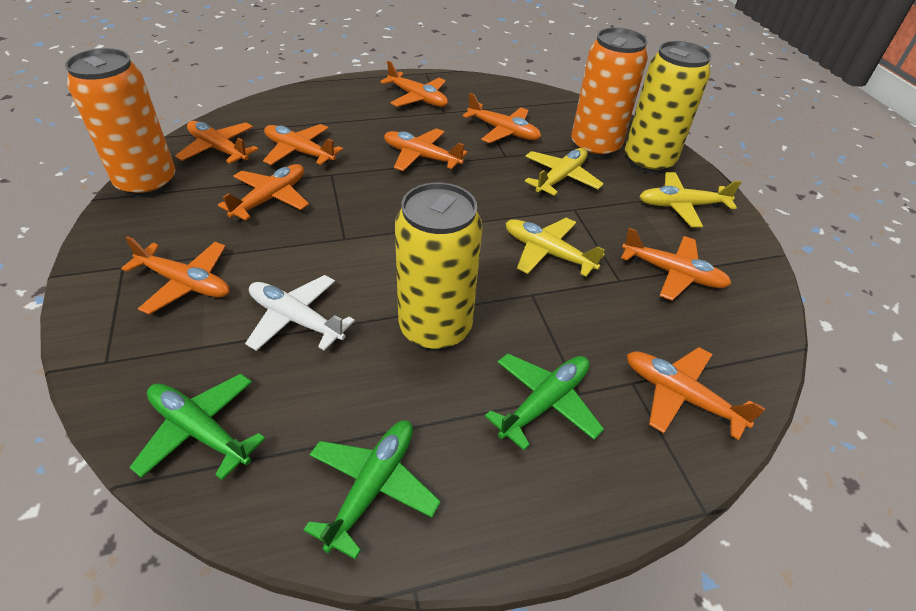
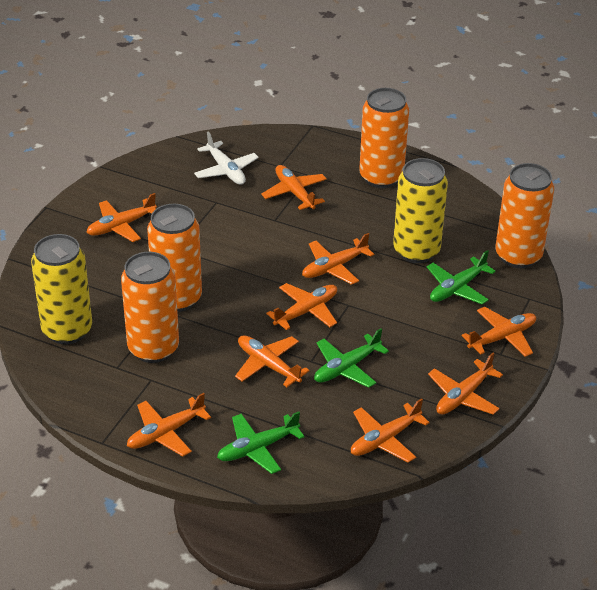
orange can: [65,48,175,197] [571,28,648,158] = 2 -> [121,252,179,363] [147,204,202,312] [359,88,409,188] [495,163,554,268] = 4
yellow plane: [506,218,605,276] [525,148,604,196] [639,172,742,227] = 3 -> none = 0

